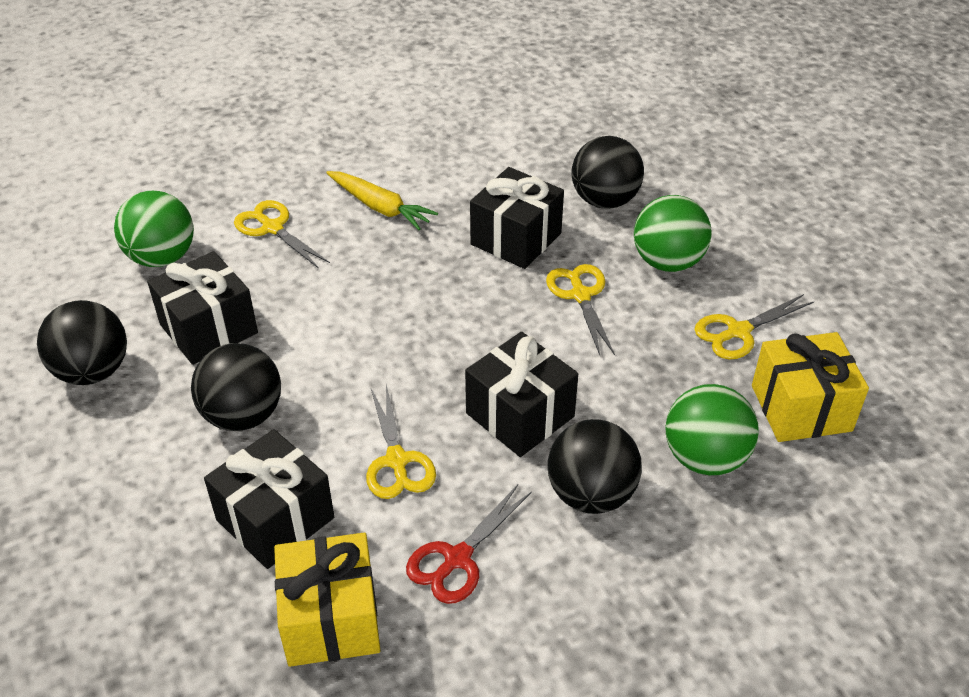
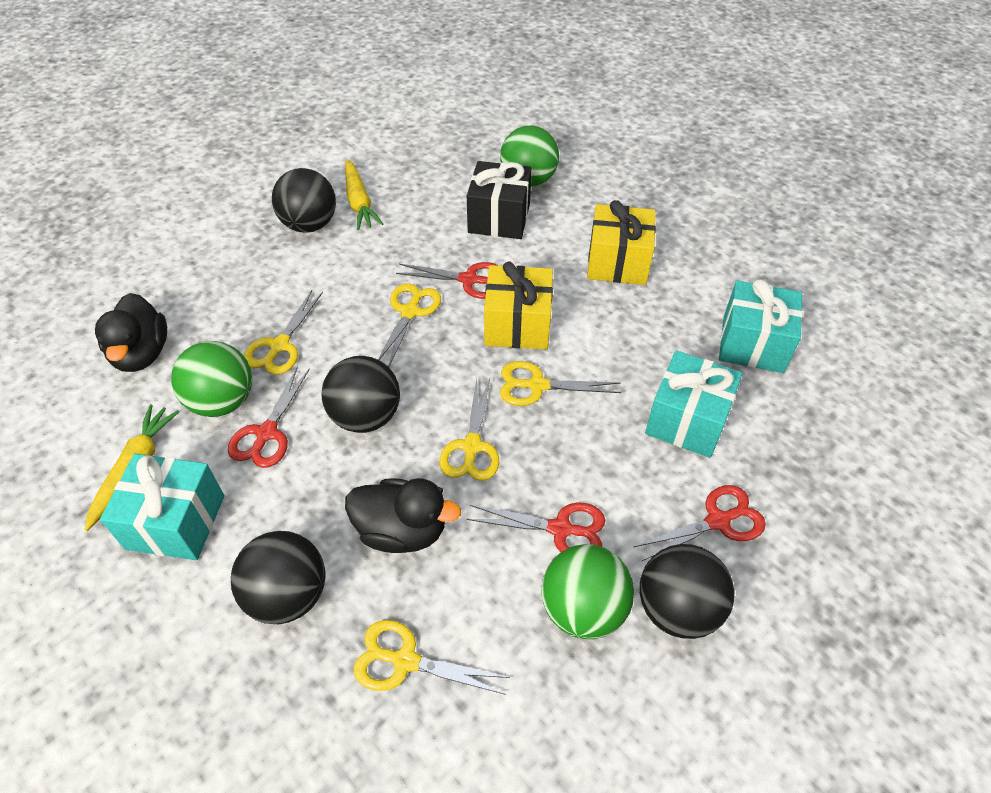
black duck: none = 0 -> [95,293,167,372] [345,478,461,553] = 2
black gift: [147,251,258,365] [204,429,334,569] [465,332,578,457] [470,167,564,269] = 4 -> [467,161,532,239] = 1
red scissors: [406,485,532,604] = 1 -> [228,366,310,468] [396,262,499,299] [467,502,605,552] [634,485,766,561] = 4
turquoise gift: none = 0 -> [100,454,224,560] [645,350,742,458] [719,279,803,373] = 3
yellow carrot: [326,171,438,230] = 1 -> [85,404,179,531] [345,159,383,230] = 2
yellow scissors: [234,200,330,269] [366,385,436,499] [546,264,615,355] [694,294,814,359] = 4 -> [244,290,323,375] [354,620,510,695] [378,283,441,367] [439,378,499,481] [500,361,621,406] = 5

